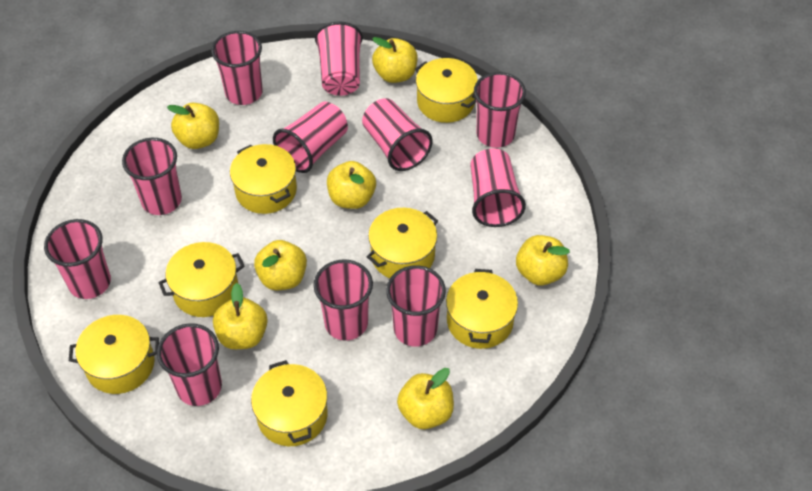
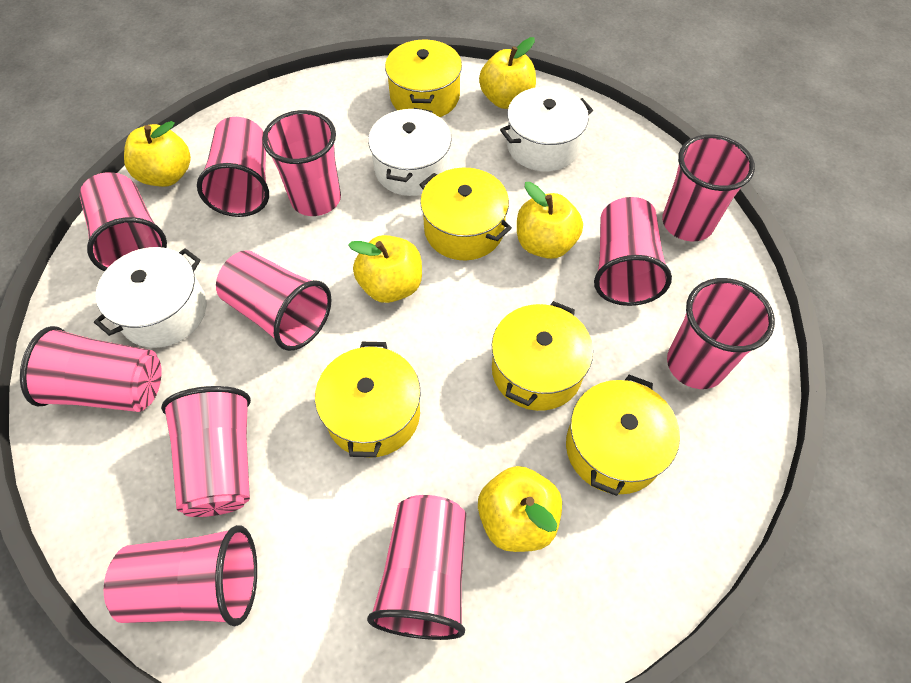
white pot: none = 0 -> [94,247,207,348] [368,108,451,196] [500,87,593,171] = 3
yellow apple: [167,103,219,149] [213,283,268,349] [254,240,307,290] [327,161,376,209] [372,37,418,83] [397,368,454,429] [516,235,570,286] = 7 -> [124,121,191,187] [348,235,422,303] [478,466,562,552] [479,37,536,109] [517,182,583,259] = 5
yellow pot: [69,315,159,394] [158,242,245,317] [230,144,297,214] [251,360,328,446] [367,208,438,278] [415,58,478,123] [446,269,518,349] = 7 -> [315,342,421,458] [385,39,462,117] [419,168,512,260] [492,301,593,411] [566,375,680,496] = 5

